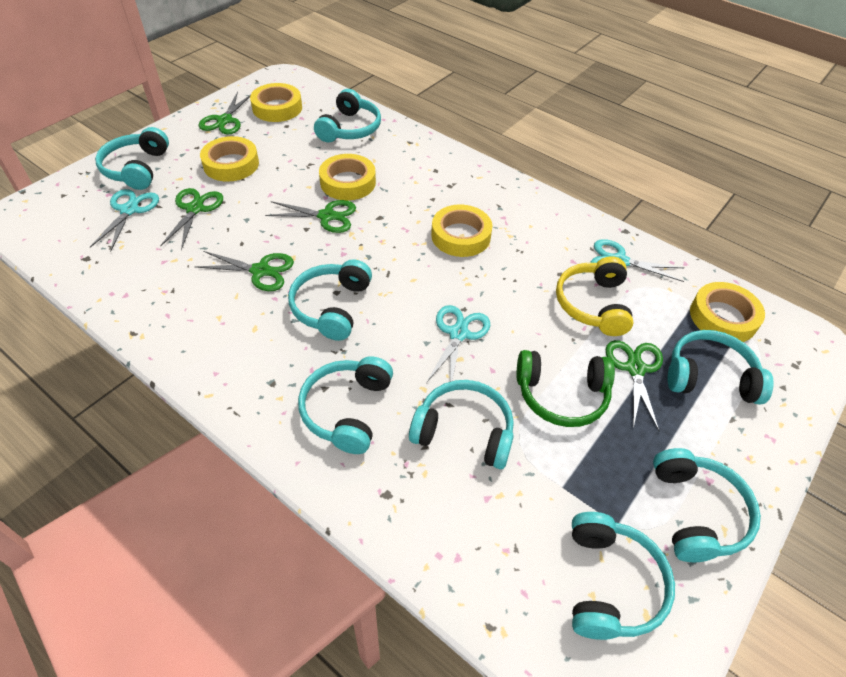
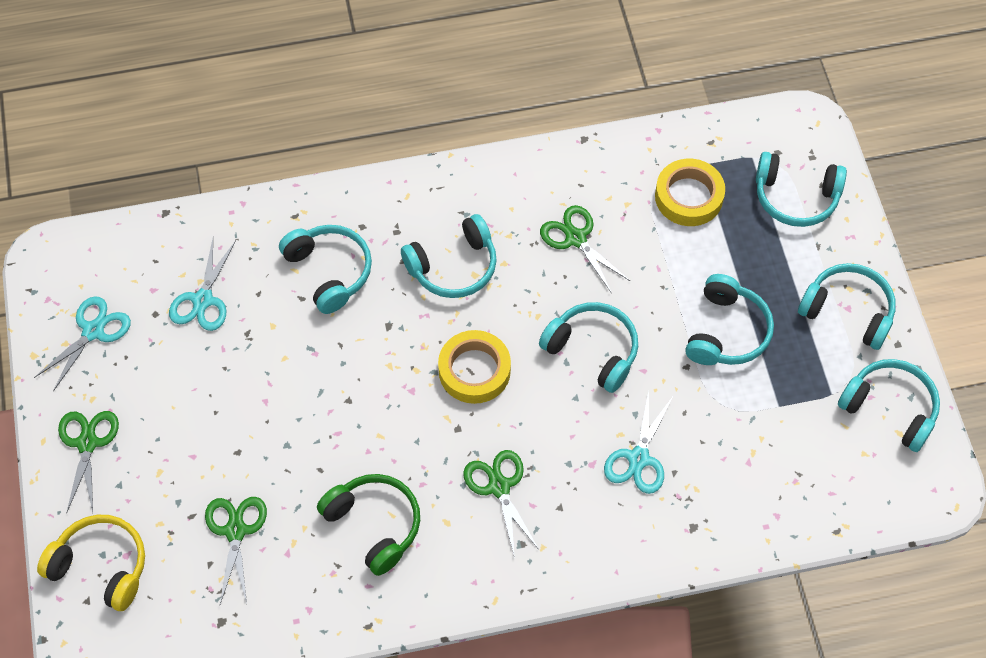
green scissors: [160,188,223,250] [195,251,294,291] [198,91,250,135] [265,200,356,233] [606,340,663,431] = 5 -> [58,411,119,514] [205,497,267,604] [463,450,539,558] [540,205,630,292] = 4
turquoise headphones: [95,127,169,190] [288,259,372,341] [298,356,393,454] [314,89,381,143] [409,380,514,469] [572,512,675,640] [653,448,761,562] [668,330,774,405] = 8 -> [279,225,372,314] [401,214,497,298] [539,302,638,393] [685,274,774,365] [756,152,847,227] [798,263,896,350] [838,359,940,452] = 7
yellow tape: [200,136,259,182] [250,83,302,122] [319,154,376,200] [431,205,492,257] [690,282,765,342] = 5 -> [438,330,511,404] [655,159,725,226] = 2

